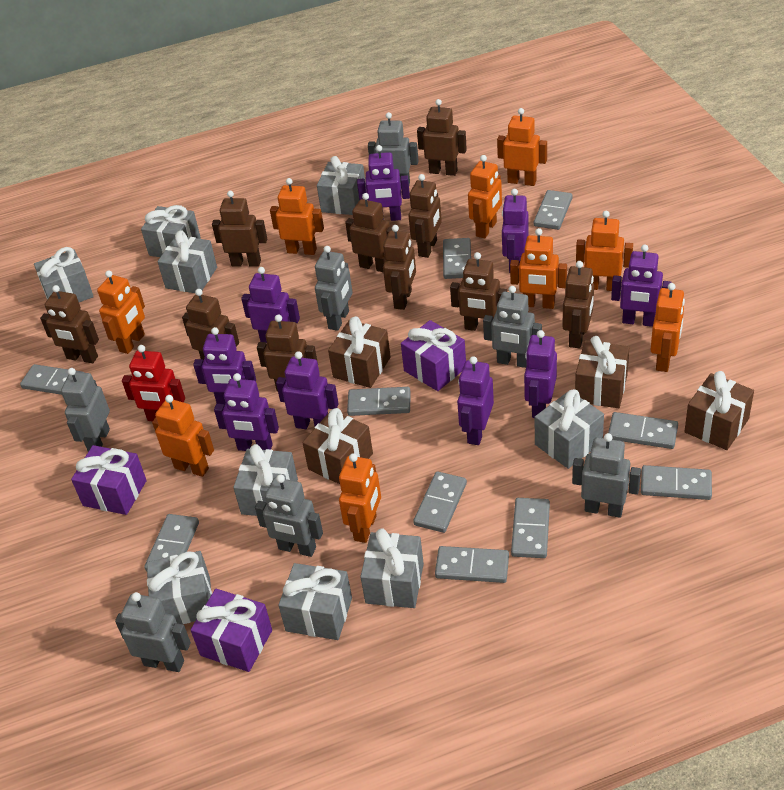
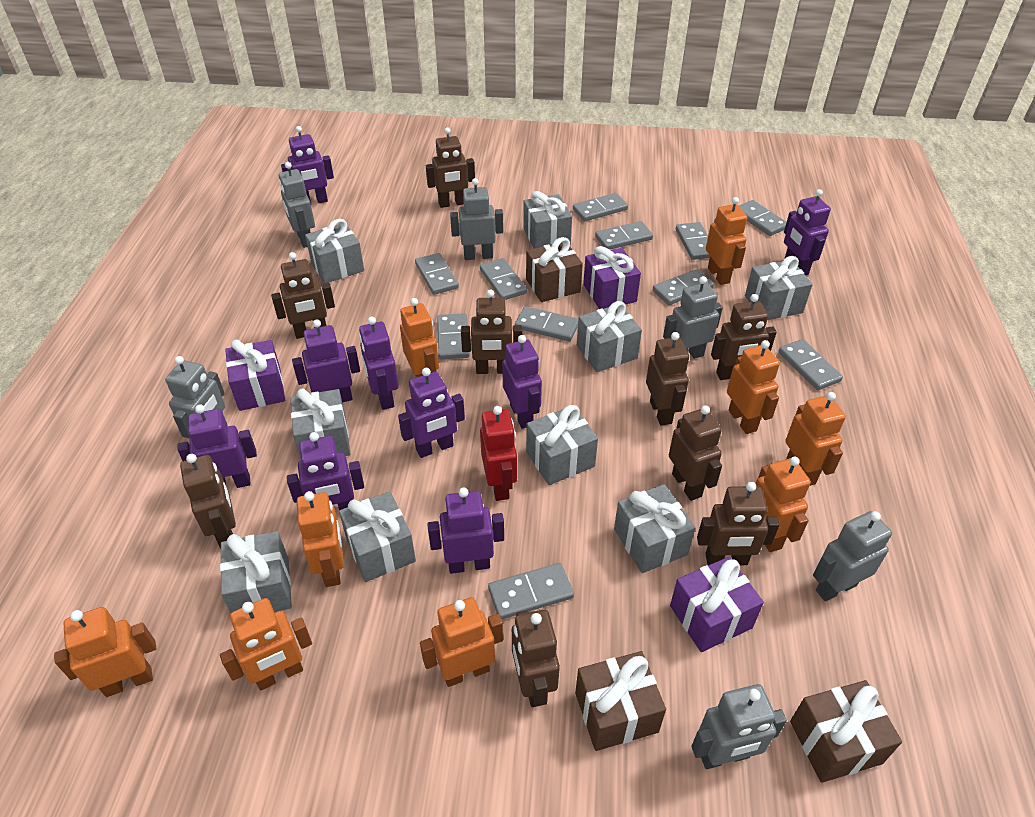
brown gift: [302,408,373,484] [328,316,391,388] [575,336,629,408] [684,371,754,450] = 4 -> [526,237,583,302] [575,651,666,751] [790,680,902,783] = 3
brown robot: [40,285,99,363] [182,289,239,361] [212,191,267,267] [257,314,318,392] [345,193,392,272] [383,225,416,310] [408,174,442,258] [417,99,467,176] [450,252,507,331] [562,261,594,348] = 10 -> [180,453,236,549] [271,252,335,339] [426,128,475,208] [461,289,522,374] [512,610,560,707] [646,332,689,426] [669,405,722,501] [697,482,780,565] [711,294,777,380] = 9
grey domino: [20,364,84,395] [144,514,199,571] [347,387,410,416] [413,471,467,533] [435,546,509,583] [443,238,471,279] [511,498,550,558] [534,190,573,230] [608,412,678,449] [641,465,712,500] = 10 -> [415,253,459,295] [437,313,470,359] [480,258,527,300] [488,563,574,620] [515,306,578,341] [573,193,628,221] [595,221,653,250] [653,269,714,305] [676,222,710,260] [739,200,786,236] [779,339,843,390] = 11
grey robot: [61,368,110,452] [115,592,191,672] [255,474,323,557] [315,246,352,331] [368,112,419,185] [483,286,542,368] [572,433,641,518] = 7 -> [165,356,225,438] [279,162,315,248] [450,178,503,260] [663,276,723,359] [691,684,787,769] [813,511,892,602] = 6

